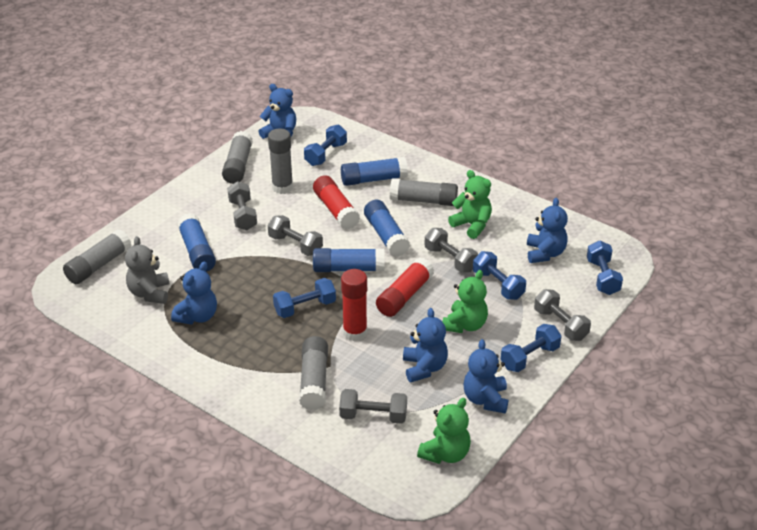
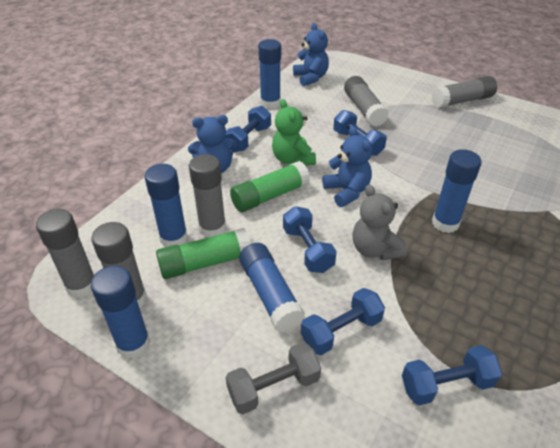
blue glue stick: [177,213,216,272] [313,248,385,272] [341,157,408,186] [364,200,410,257] = 4 -> [91,266,151,359] [144,164,188,247] [239,243,305,333] [258,39,281,109] [432,149,482,233] = 5
blue teddy bear: [171,262,217,325] [258,84,296,139] [403,308,448,382] [464,339,508,414] [527,198,568,263] = 5 -> [188,115,237,174] [293,23,329,86] [322,126,372,207] = 3
green glue stick: none = 0 -> [156,228,250,279] [230,161,310,212] = 2
green teddy bear: [417,398,471,464] [442,270,488,333] [448,170,492,239] = 3 -> [272,99,316,166] = 1
grey dumbbell: [227,181,257,230] [268,215,323,256] [339,389,407,424] [425,228,478,272] [534,289,591,341] = 5 -> [226,342,321,414] = 1
red glue stick: [313,175,360,229] [341,269,367,341] [376,258,434,317] = 3 -> none = 0

